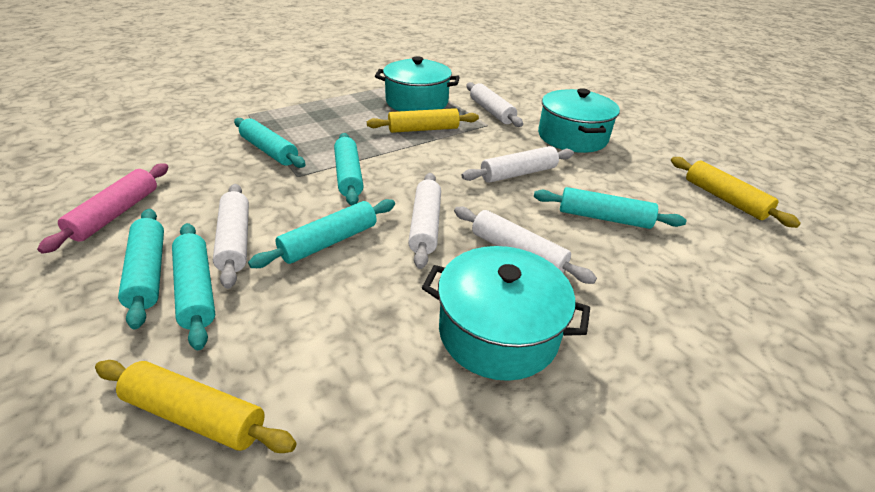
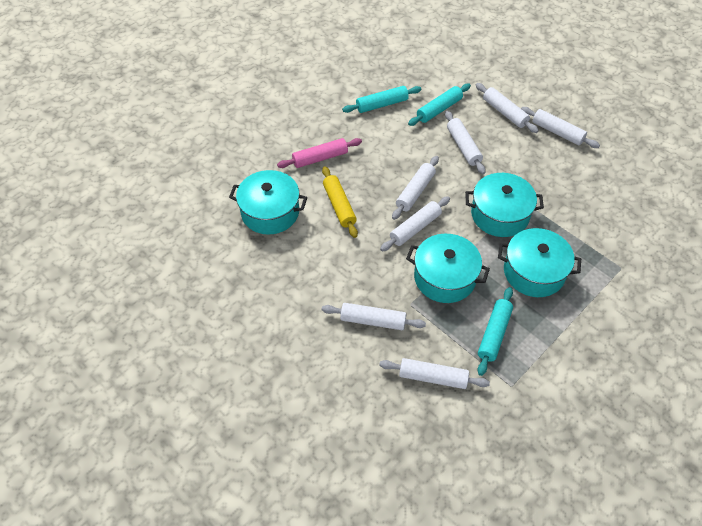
turquoise pot: [375,56,460,111] [422,246,590,381] [538,88,620,153] = 3 -> [229,170,307,235] [406,234,490,303] [465,173,544,237] [498,228,581,297] = 4
turquoise rolling pin: [118,209,164,329] [172,223,215,350] [234,118,306,168] [248,199,395,268] [334,133,363,206] [534,187,686,229] = 6 -> [342,86,421,113] [408,84,471,126] [477,287,513,376] = 3
white rolling pin: [213,184,249,289] [408,173,441,269] [454,206,597,284] [462,146,574,183] [467,82,523,127] = 5 -> [322,303,426,330] [379,358,490,389] [380,196,450,252] [392,156,439,220] [445,111,485,174] [476,83,539,133] [521,107,600,148] = 7
yellow rolling pin: [95,360,297,453] [367,108,479,133] [671,157,801,228] = 3 -> [322,166,358,238] = 1

